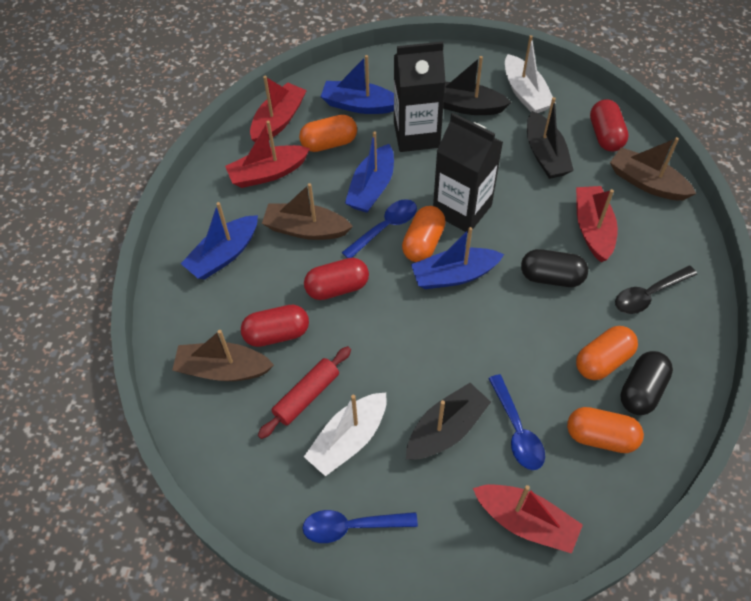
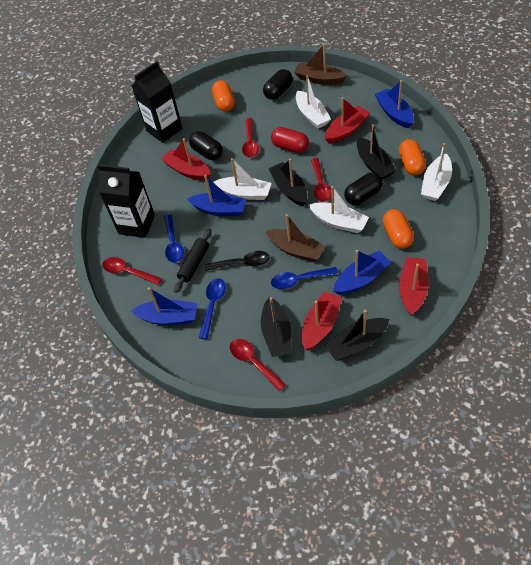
black boat: [406,383,491,460] [443,56,512,115] [527,97,574,179] = 3 -> [261,297,292,357] [269,159,307,206] [325,310,389,361] [357,125,396,179] = 4
black capsule: [521,249,588,287] [620,351,673,415] = 2 -> [189,131,223,160] [263,69,293,100] [344,173,382,205] = 3
black rolling pin: none = 0 -> [174,229,212,293] = 1
brown boat: [172,330,274,381] [262,183,353,240] [610,137,696,200] = 3 -> [266,214,326,262] [294,43,347,85] = 2
orange capsule: [299,115,357,152] [402,206,446,262] [567,407,644,453] [576,326,638,380] = 4 -> [212,80,235,112] [383,209,414,249] [399,139,426,175] = 3
red capsule: [241,305,309,347] [304,258,369,300] [590,100,629,151] = 3 -> [271,127,309,153] = 1
red rolling pin: [258,346,351,439] = 1 -> none = 0
red spoon: none = 0 -> [102,257,162,285] [230,339,286,391] [242,118,259,158] [311,158,331,202] = 4
white boat: [304,393,387,476] [505,35,556,113] = 2 -> [213,158,272,200] [296,75,331,129] [309,186,369,233] [421,143,452,201] = 4

